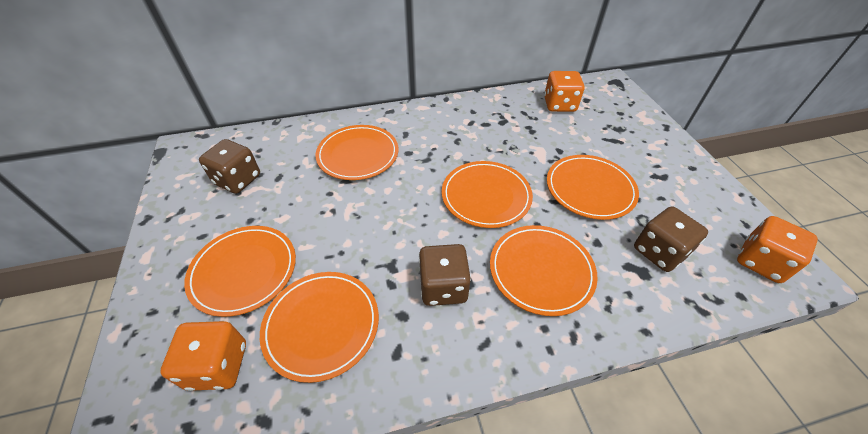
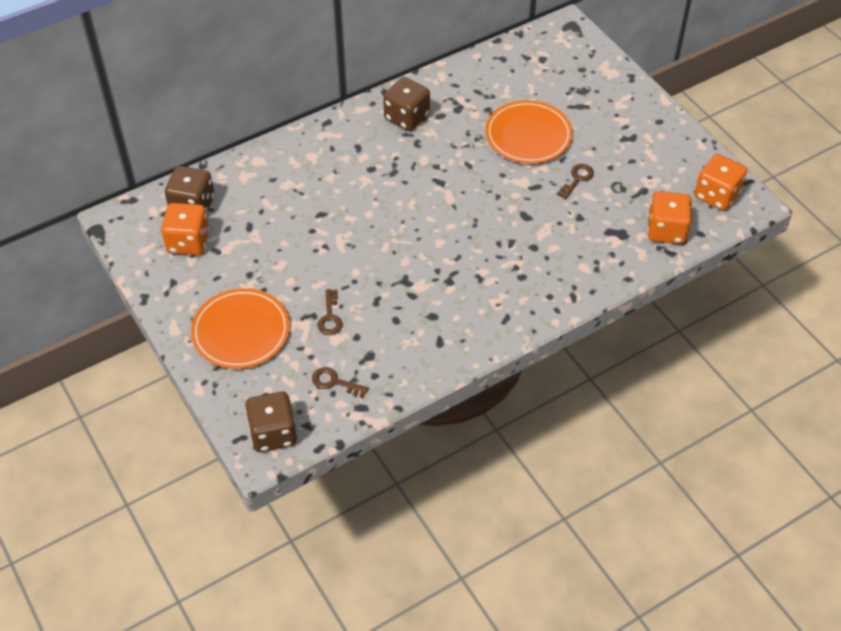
brown key: none = 0 -> [312,367,369,398] [318,289,343,335] [557,164,594,200] = 3
orange plate: [184,226,296,317] [260,272,379,383] [315,125,398,180] [442,161,533,228] [490,225,598,316] [547,155,639,220] = 6 -> [191,288,290,369] [485,100,573,164] = 2

